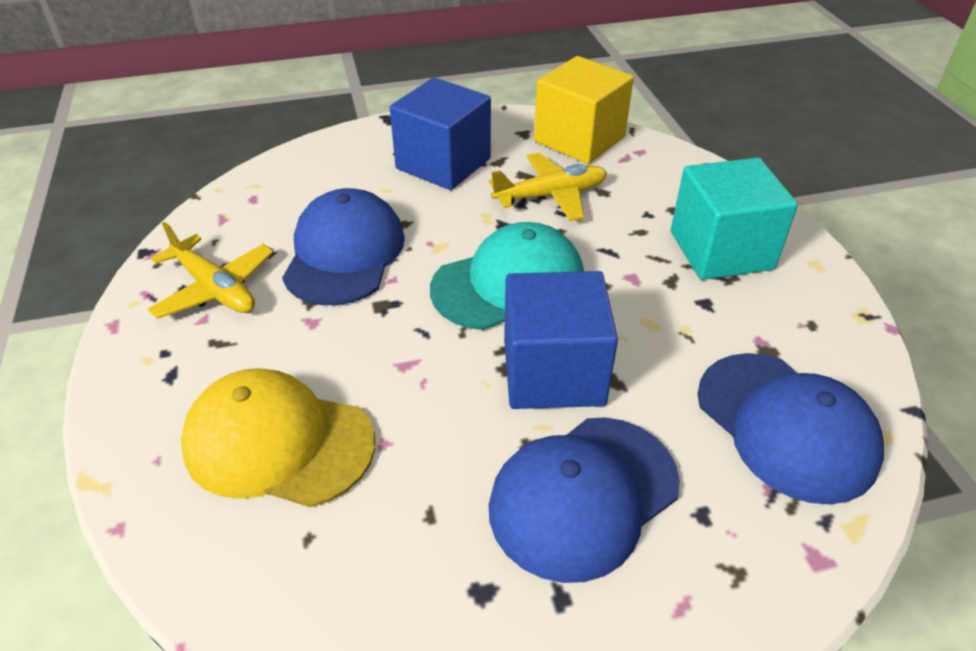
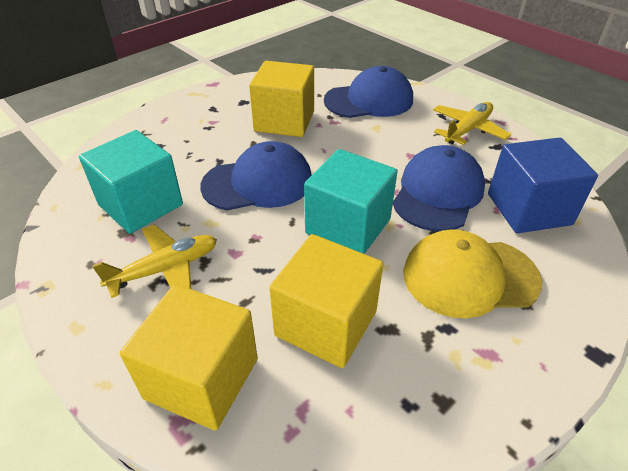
blue cube: [390,78,491,190] [504,271,618,409] = 2 -> [488,137,598,233] = 1
turquoise cap: [430,222,584,330] = 1 -> none = 0
turquoise cube: [671,158,798,280] = 1 -> [79,130,183,234] [304,149,398,254] = 2
yellow cube: [534,56,634,164] = 1 -> [120,284,258,431] [249,61,314,137] [269,234,383,368] = 3

